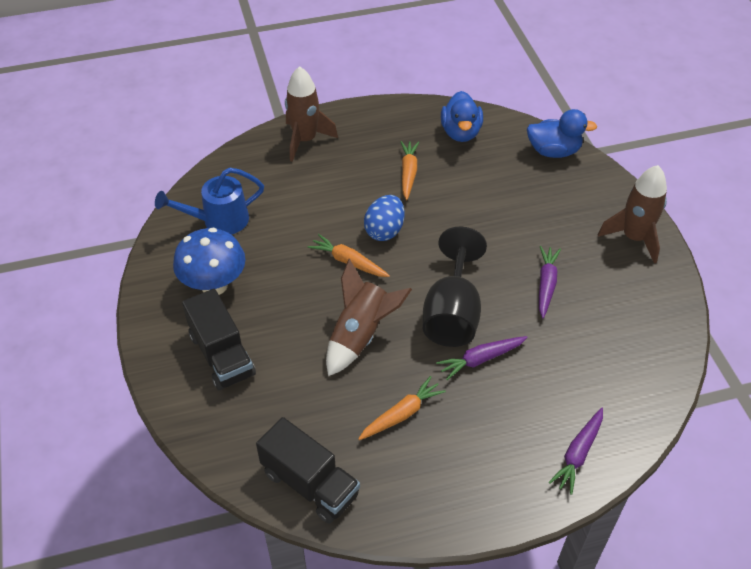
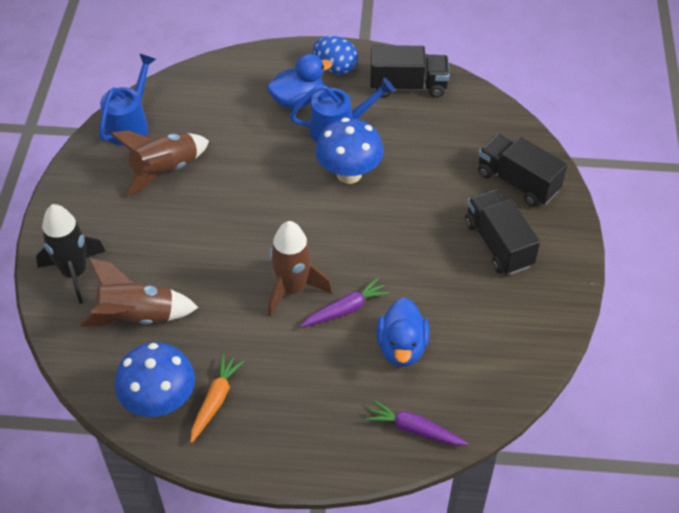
black goblet: [423,227,487,347] = 1 -> none = 0
black rocket: none = 0 -> [36,204,105,304] = 1
black truck: [182,289,256,390] [256,417,360,524] = 2 -> [370,45,449,98] [465,189,540,275] [478,134,567,207] = 3
blue mushroom: [173,228,246,295] = 1 -> [115,342,195,417] [315,118,384,184] = 2
blue watering can: [155,167,264,234] = 1 -> [99,54,156,146] [290,78,395,142] = 2
orange carrot: [308,234,390,277] [358,376,446,440] [400,141,419,200] = 3 -> [190,354,244,443] = 1
purple carrot: [436,336,528,380] [539,246,561,318] [548,408,603,495] = 3 -> [300,278,390,327] [365,400,468,446] = 2

